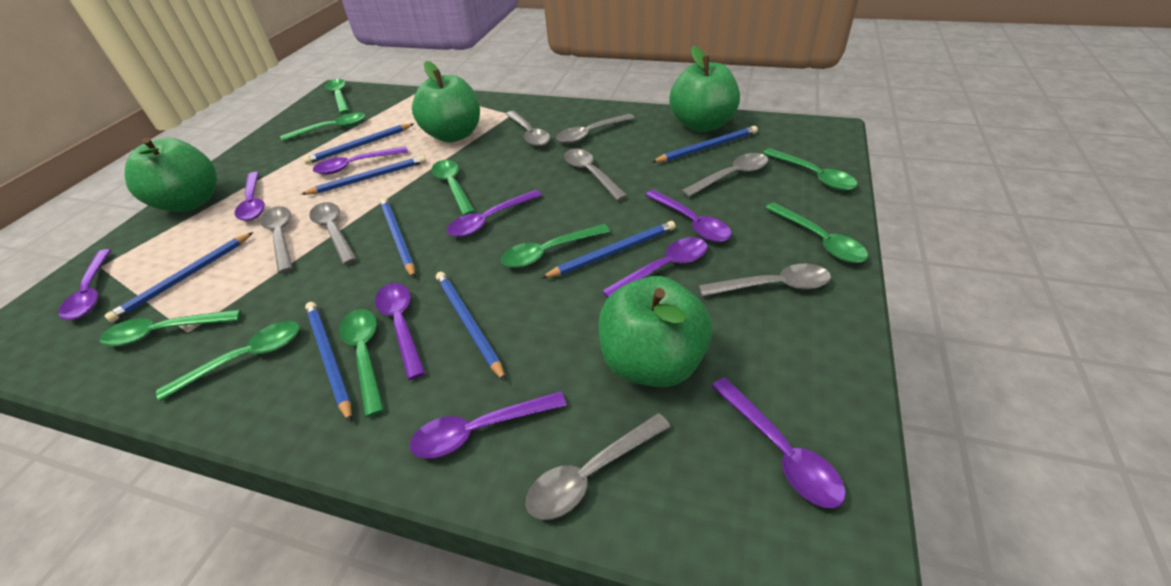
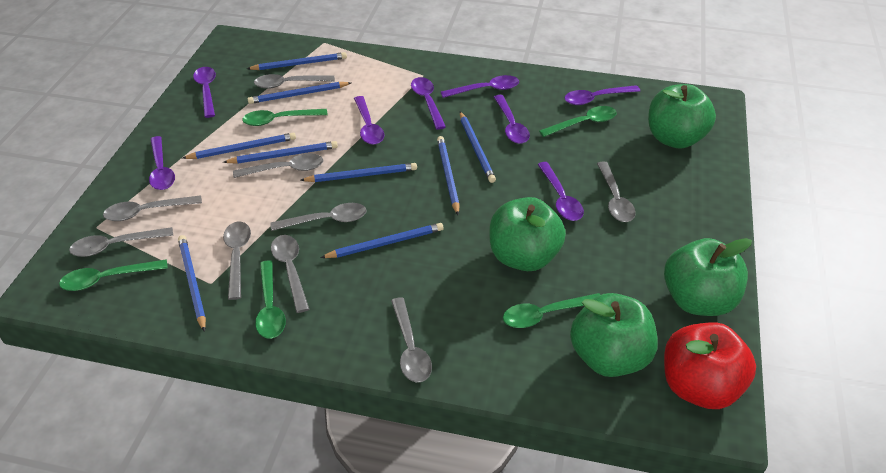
blue pencil: [104,232,253,323] [301,155,426,195] [303,124,414,165] [305,302,352,423] [380,197,415,278] [436,272,506,382] [541,221,676,278] [652,126,758,163] = 8 -> [178,235,206,332] [183,133,296,159] [223,141,338,164] [247,52,347,70] [248,82,351,104] [300,163,417,182] [320,223,444,258] [437,136,460,215] [460,112,496,183] = 9
green spoon: [100,309,241,346] [156,321,300,401] [281,113,365,141] [325,79,350,114] [339,309,384,417] [431,160,475,216] [501,224,610,268] [763,148,857,191] [765,202,868,263] = 9 -> [59,259,168,291] [242,109,328,126] [255,260,286,338] [503,293,600,328] [539,106,617,137] = 5
grey spoon: [260,206,293,273] [309,202,357,265] [506,111,550,146] [526,413,671,520] [556,114,635,144] [564,149,627,201] [681,153,768,197] [699,264,831,297] = 8 -> [69,227,173,257] [103,195,202,221] [223,221,251,300] [233,153,323,178] [254,74,335,89] [270,203,367,231] [271,235,309,313] [391,297,432,382] [597,162,636,222] = 9
purple spoon: [58,249,111,320] [235,172,265,221] [313,146,408,175] [375,283,425,380] [410,391,567,459] [447,190,542,237] [602,237,708,298] [645,190,732,242] [712,377,846,508] = 9 -> [149,136,175,190] [193,67,216,118] [354,96,384,145] [411,77,446,130] [441,75,519,98] [494,95,530,144] [537,162,584,221] [565,85,640,105] = 8
red apple: none = 0 -> [664,322,756,409] = 1

